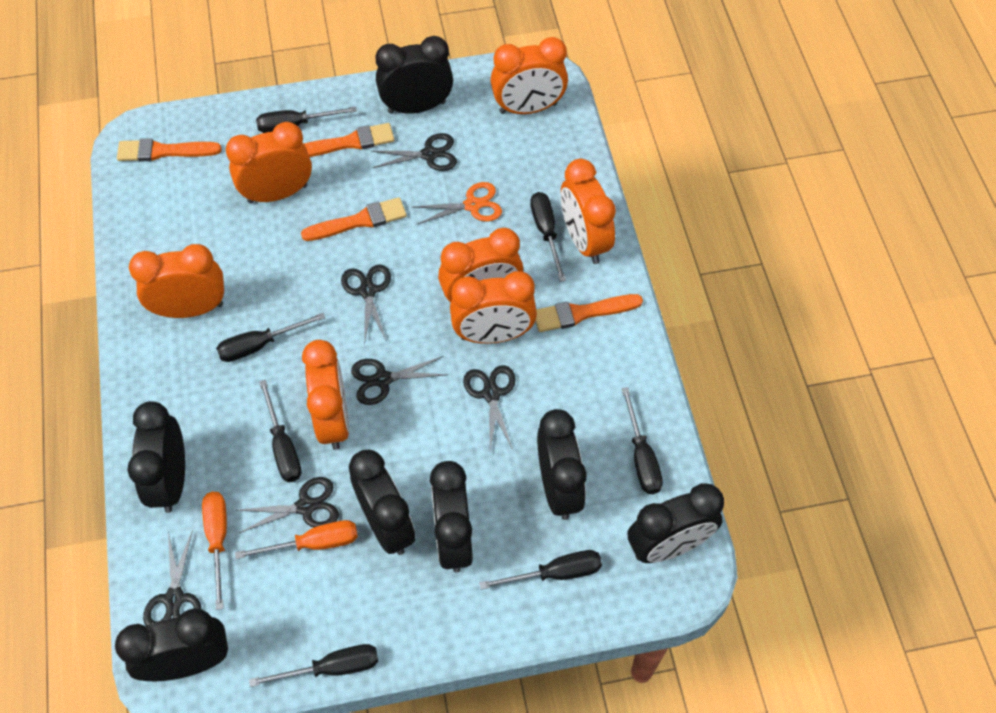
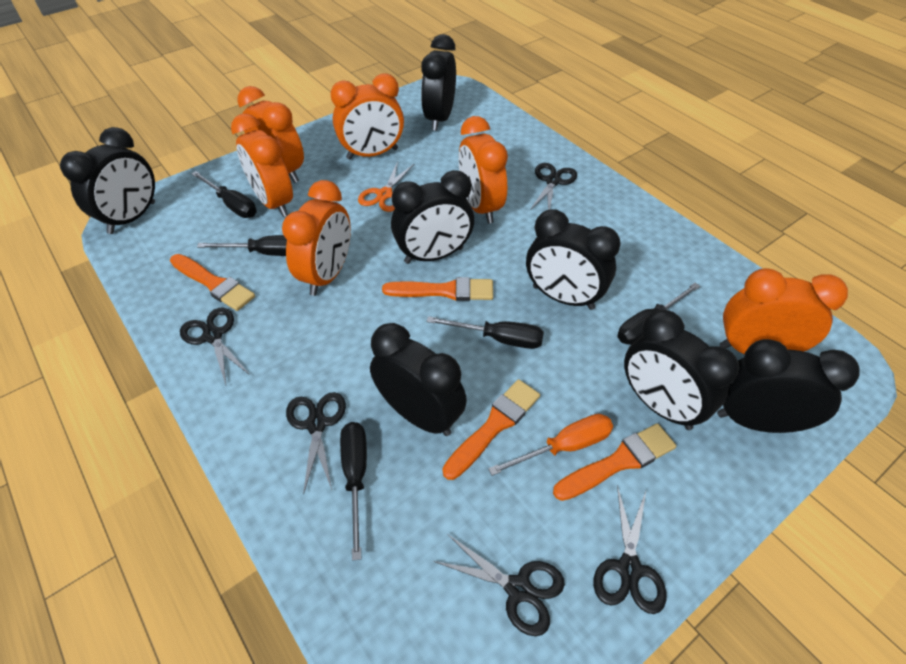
black scissors: [143,530,202,626] [237,477,339,533] [341,264,391,345] [351,356,448,405] [371,133,457,171] [463,365,516,450] = 6 -> [180,307,250,385] [286,392,346,495] [433,534,565,636] [530,163,577,210] [593,485,666,614] = 5
black screwdriver: [216,313,325,362] [249,644,378,687] [256,107,357,133] [259,380,301,482] [479,550,602,590] [530,192,566,282] [621,387,663,494] = 7 -> [191,171,257,218] [197,235,287,256] [340,422,367,560] [426,316,544,349] [617,283,700,345] = 5
orange clock: [129,244,224,318] [226,122,312,203] [302,340,349,450] [438,228,523,304] [450,271,537,344] [490,37,568,114] [561,159,616,264] = 7 -> [231,114,293,217] [237,86,304,183] [282,180,351,296] [330,74,404,159] [459,116,508,224] [720,268,848,354] = 6
orange screwdriver: [202,492,227,610] [235,520,358,559] = 2 -> [488,414,613,476] = 1

